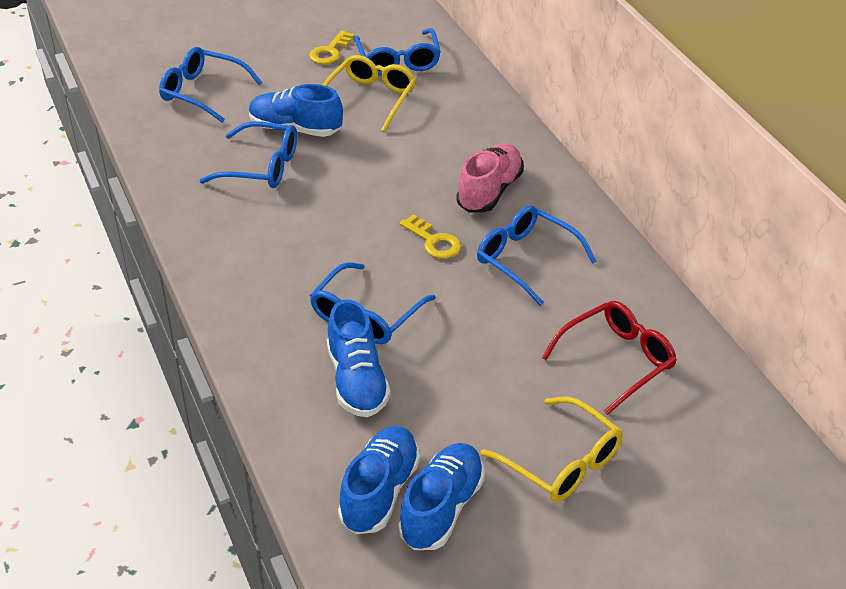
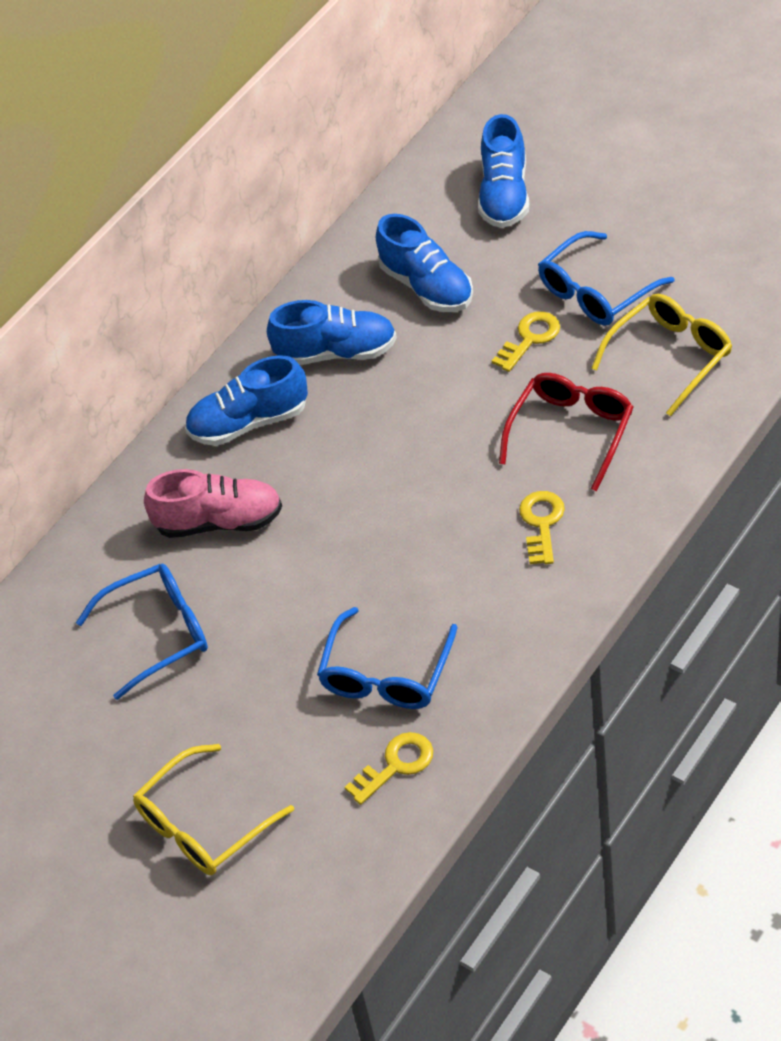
blue glasses: [159,47,262,122] [199,121,297,188] [310,262,435,344] [354,28,441,75] [477,205,597,306] = 5 -> [76,564,208,700] [317,607,458,709] [538,231,675,326] = 3
yellow key: [309,30,355,64] [400,214,461,259] = 2 -> [345,732,433,805] [492,311,560,372] [519,491,565,564] = 3

